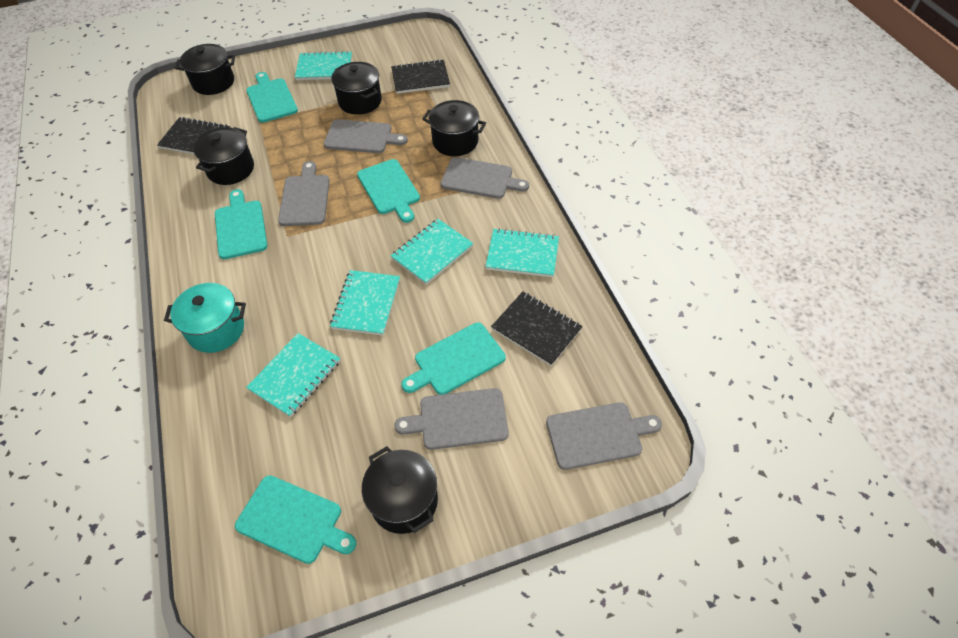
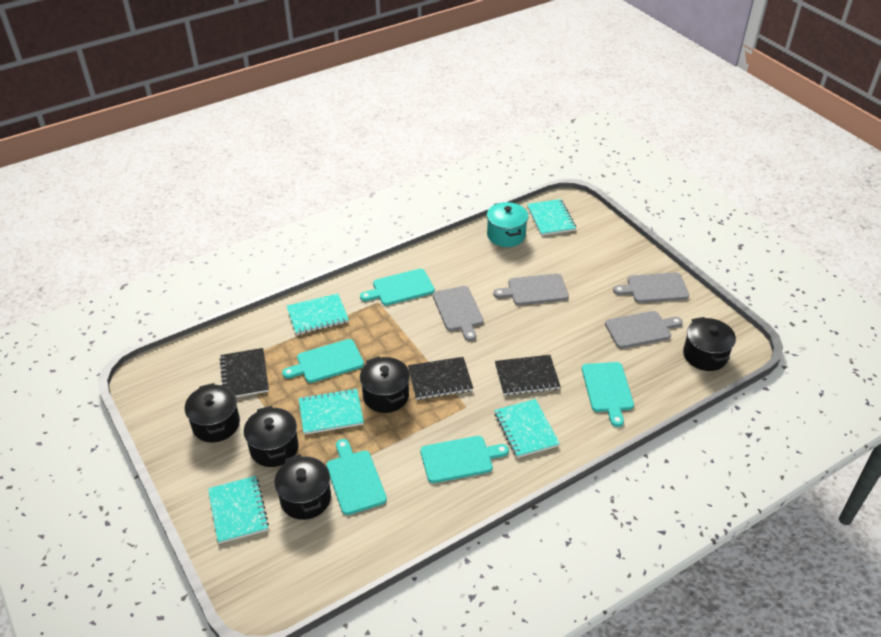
grey cutting board: [278,161,330,226] [324,119,408,153] [394,388,509,450] [441,157,529,199] [546,402,662,470] = 5 -> [433,286,484,341] [493,274,569,305] [605,311,683,349] [613,272,689,303] = 4

